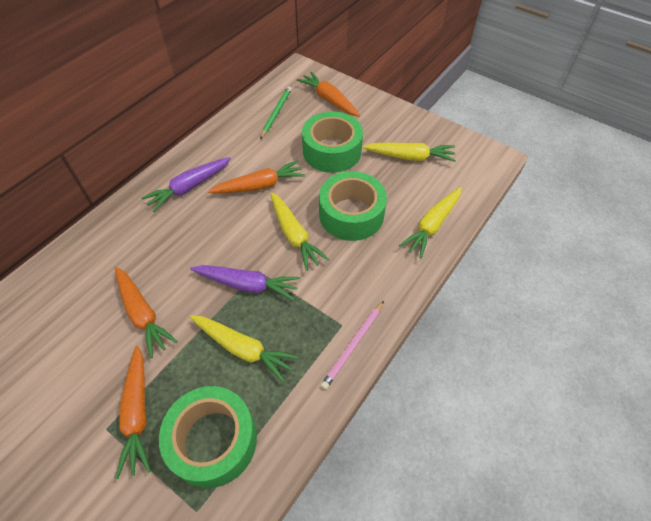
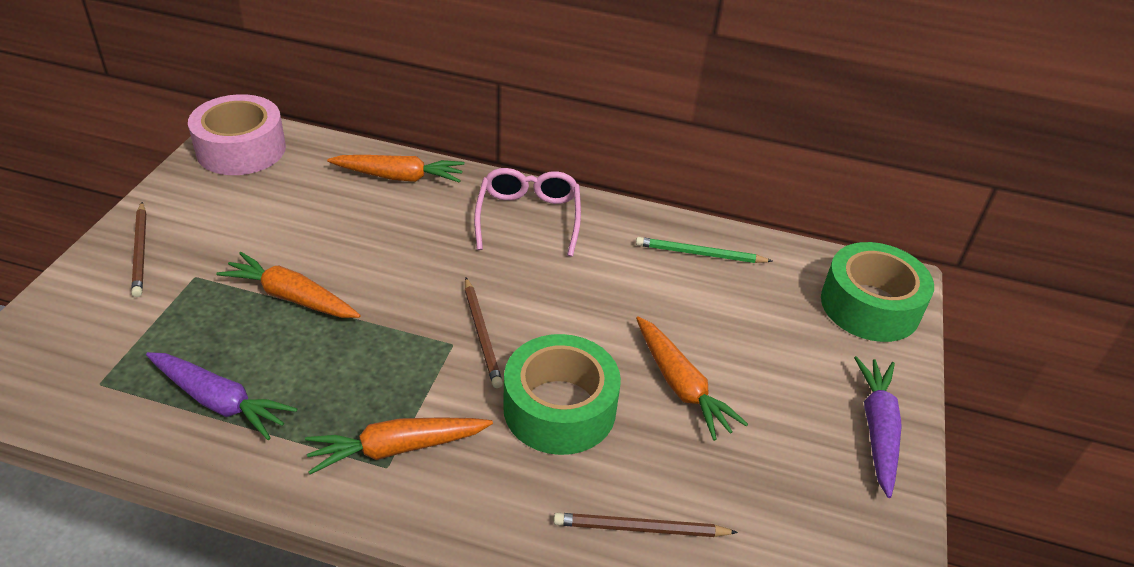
brown pencil: none = 0 -> [131,202,146,297] [465,278,503,388] [554,513,738,537] = 3
green tape: [159,386,257,488] [302,111,363,173] [319,171,387,241] = 3 -> [503,334,621,455] [821,242,934,342] = 2
pink glasses: none = 0 -> [474,168,581,257] = 1
pink pencil: [320,301,384,390] = 1 -> none = 0
pink tape: none = 0 -> [188,94,286,175] = 1
yellow carrot: [190,315,299,383] [270,192,330,271] [363,143,456,162] [399,187,462,258] = 4 -> none = 0

